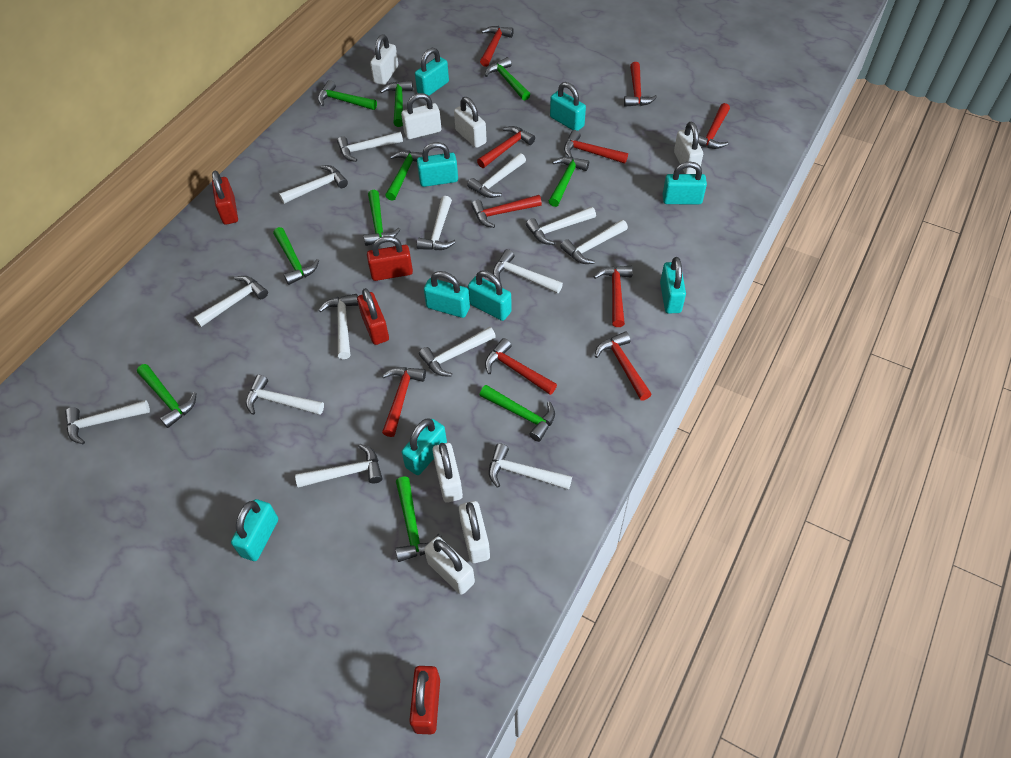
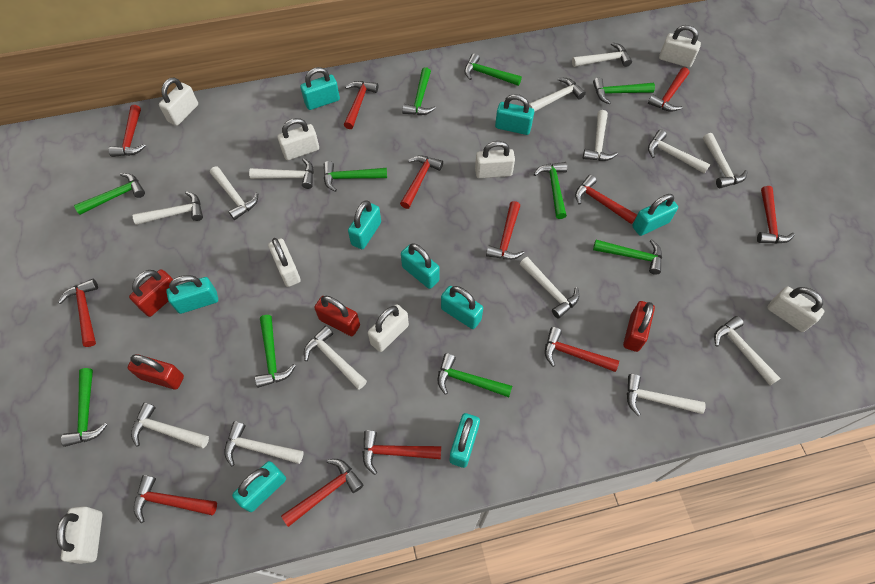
red hammer: [382,367,426,437] [471,195,542,228] [477,126,535,168] [480,26,514,67] [485,338,557,395] [564,130,628,164] [594,266,633,327] [595,331,652,401] [624,62,657,107] [698,103,730,149] = 10 -> [58,279,98,347] [109,105,146,157] [134,475,217,523] [281,459,363,527] [344,81,378,129] [362,430,441,475] [400,155,443,209] [486,201,524,260] [545,327,619,372] [575,175,637,224] [648,67,689,112] [757,186,795,243] = 12
white padlock: [370,34,398,85] [401,93,441,139] [424,537,475,595] [432,443,463,503] [454,97,487,148] [459,501,490,563] [674,122,703,174] = 7 -> [56,506,102,564] [159,77,198,126] [268,238,301,287] [277,118,319,160] [368,304,409,352] [475,141,515,178] [659,25,701,68] [767,287,824,332] = 8

